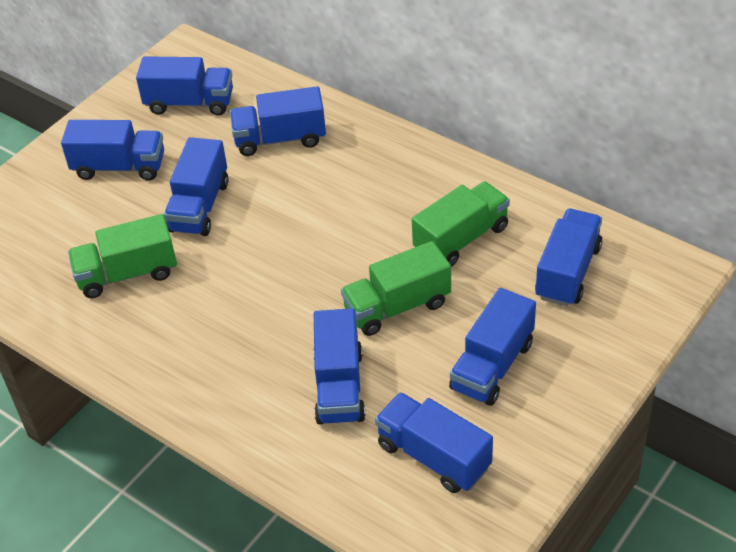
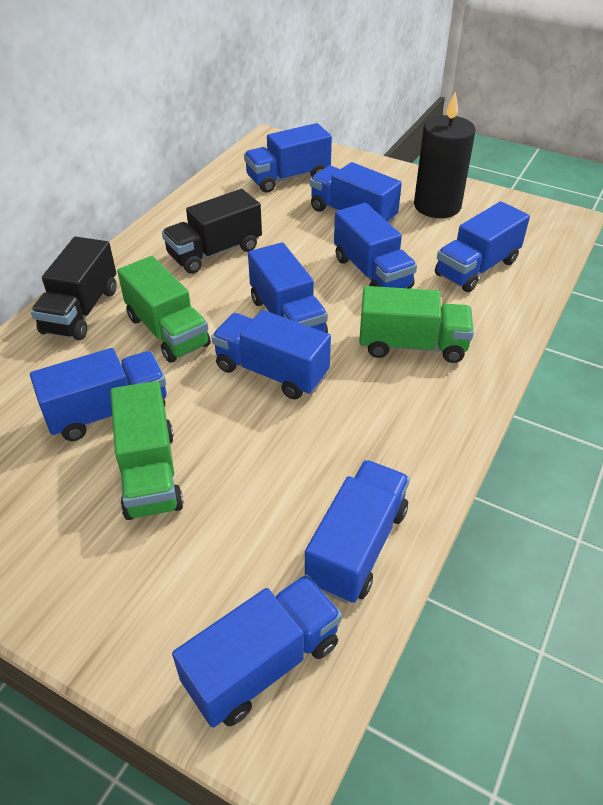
black candle: none = 0 -> [414,92,476,218] = 1
black truck: none = 0 -> [31,237,117,340] [162,189,262,274] = 2
blue truck: [61,120,164,181] [136,56,233,116] [164,137,229,236] [230,86,326,156] [313,308,366,425] [375,392,493,493] [449,288,536,406] [535,209,602,306] = 8 -> [30,348,166,441] [172,574,342,728] [211,310,331,399] [244,123,332,193] [248,242,328,333] [305,460,410,604] [310,162,402,224] [334,203,417,289] [435,201,530,292] = 9

